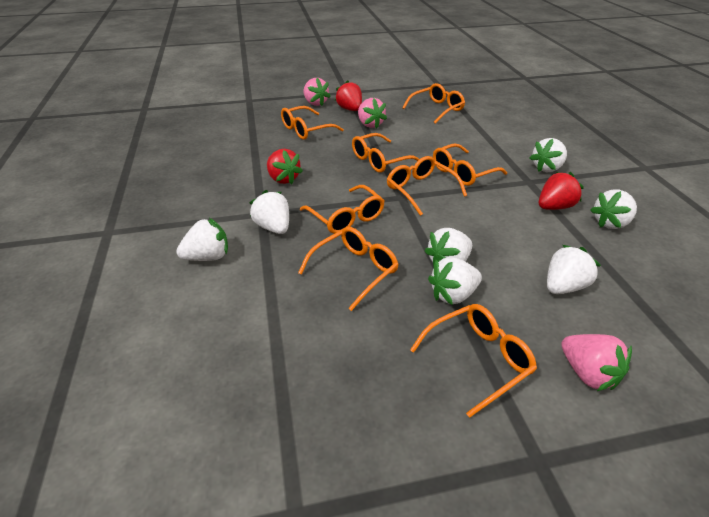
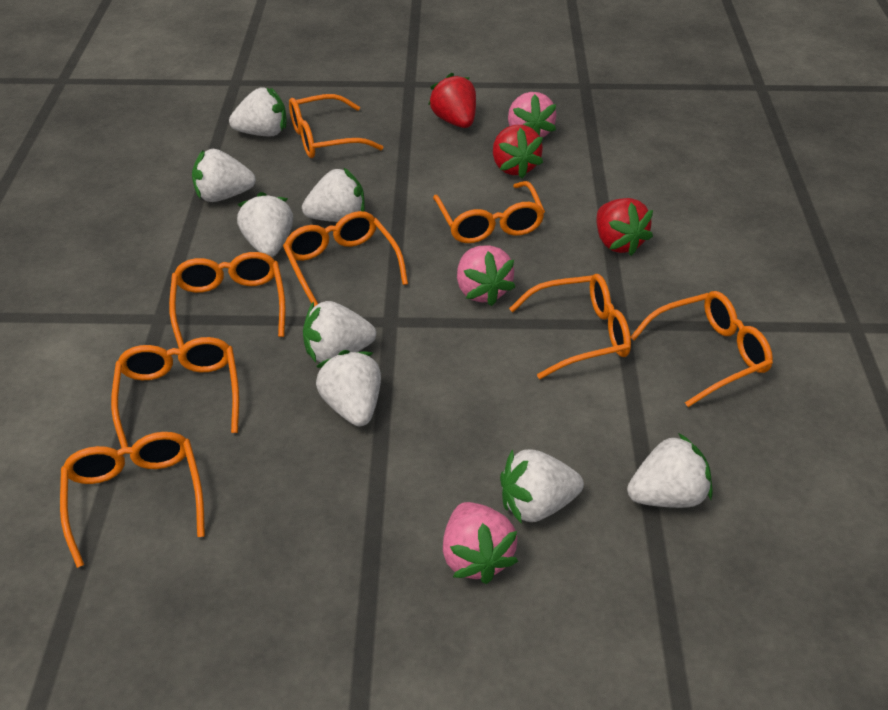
white strawberry: [176,218,228,261] [249,190,289,234] [425,228,472,266] [428,257,482,305] [530,138,567,172] [547,245,601,294] [590,190,637,229] = 7 -> [192,149,256,202] [229,87,286,137] [237,192,293,257] [302,167,365,222] [303,301,376,363] [316,350,381,426] [500,449,584,523] [627,433,713,508] = 8

